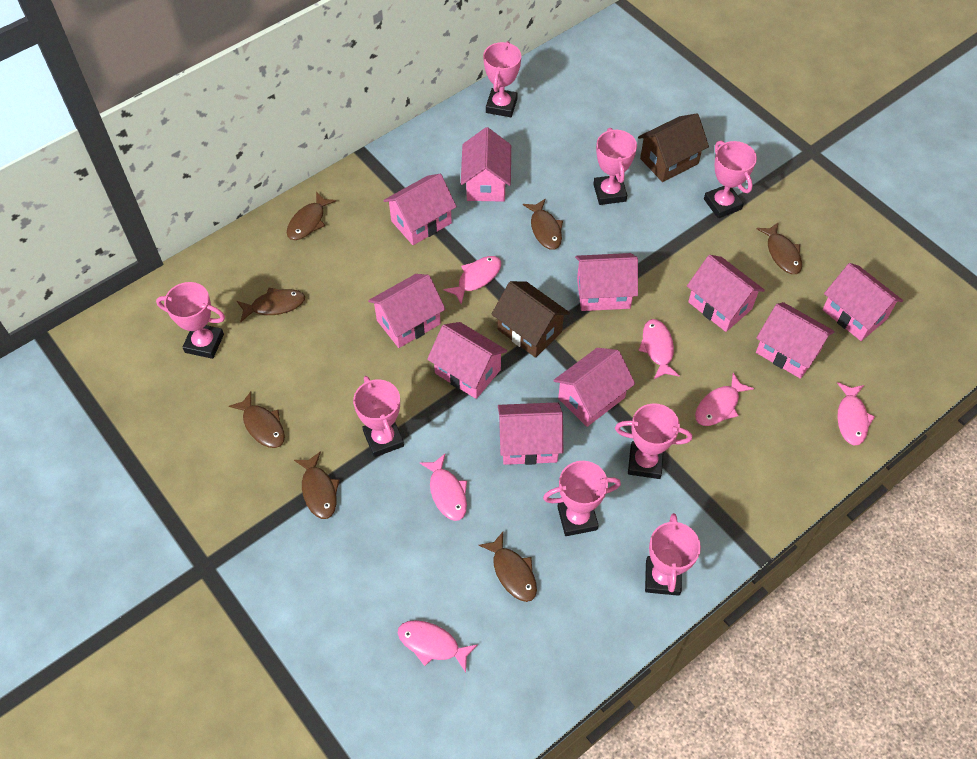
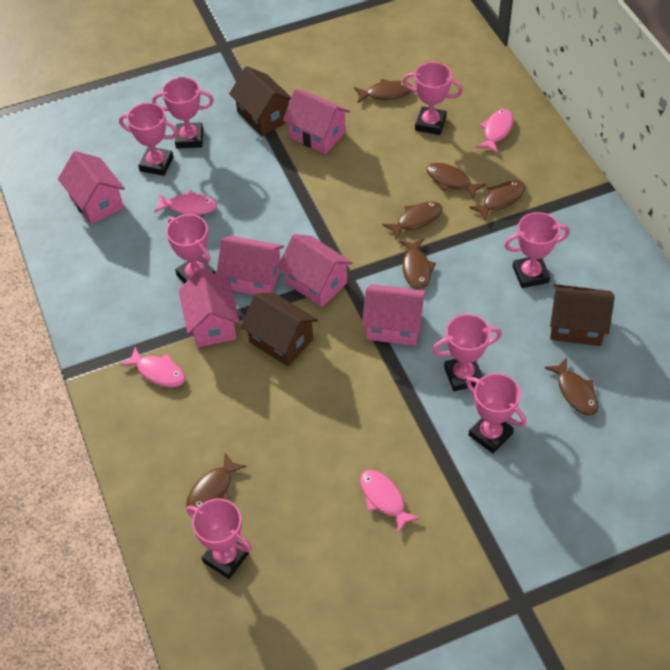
brown house: [491,281,570,358] [638,113,709,182] = 2 -> [229,66,291,136] [241,293,318,366] [550,284,615,346] = 3
pink fish: [398,620,478,672] [420,454,467,521] [443,256,501,304] [638,319,680,379] [695,373,754,426] [837,382,875,446] = 6 -> [120,347,185,387] [154,190,217,215] [360,470,421,533] [476,109,513,153] = 4
pink house: [368,274,445,348] [383,174,457,245] [427,322,507,399] [461,127,511,202] [498,402,563,465] [553,348,635,427] [575,253,638,311] [687,255,765,332] [756,302,835,379] [822,263,903,341] = 10 -> [58,151,125,224] [179,268,240,348] [217,236,284,295] [278,234,353,307] [283,89,350,154] [362,284,426,346] = 6

